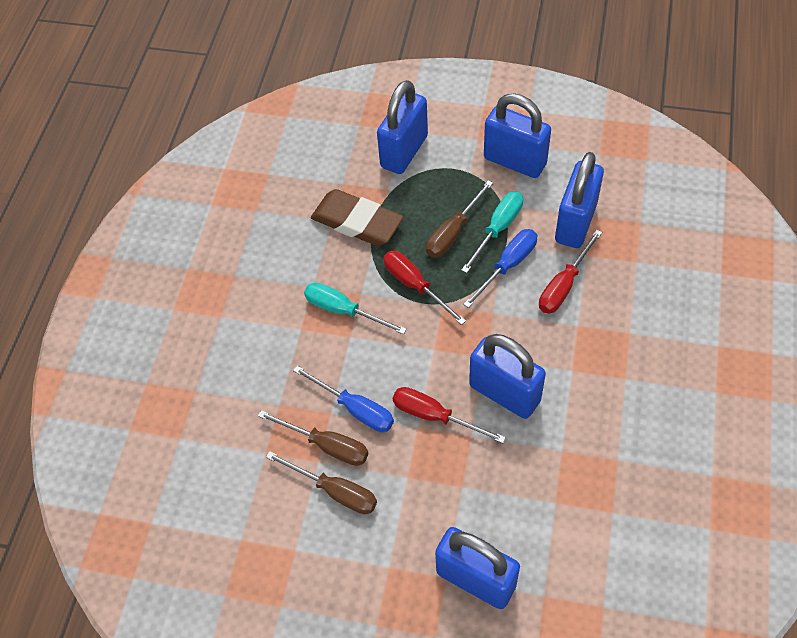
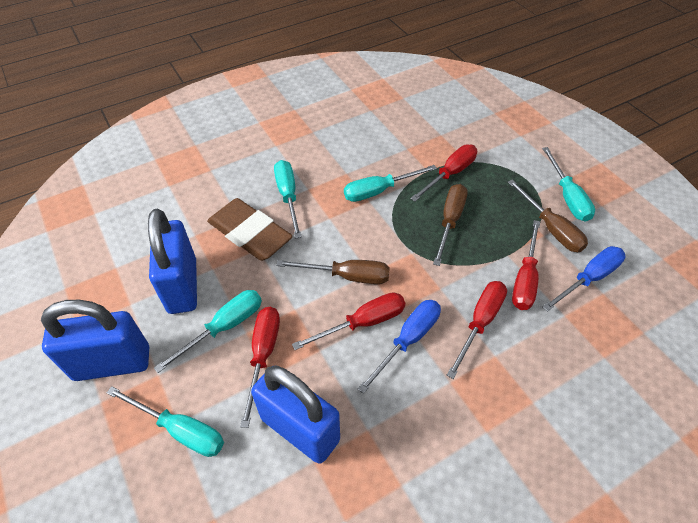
blue padlock: [377,80,428,174] [435,527,520,609] [469,334,546,419] [484,93,551,178] [555,152,604,248] = 5 -> [41,300,149,381] [148,208,197,314] [251,365,340,464] = 3
red screwdriver: [383,251,466,325] [393,387,506,443] [539,230,602,314] = 3 -> [240,307,280,428] [292,292,405,350] [410,144,477,201] [446,281,507,379] [512,220,540,310] = 5
turquoise screwdriver: [304,282,407,335] [461,192,523,273] = 2 -> [107,386,224,457] [154,290,262,373] [274,160,302,238] [344,165,437,202] [542,147,595,222] = 5

